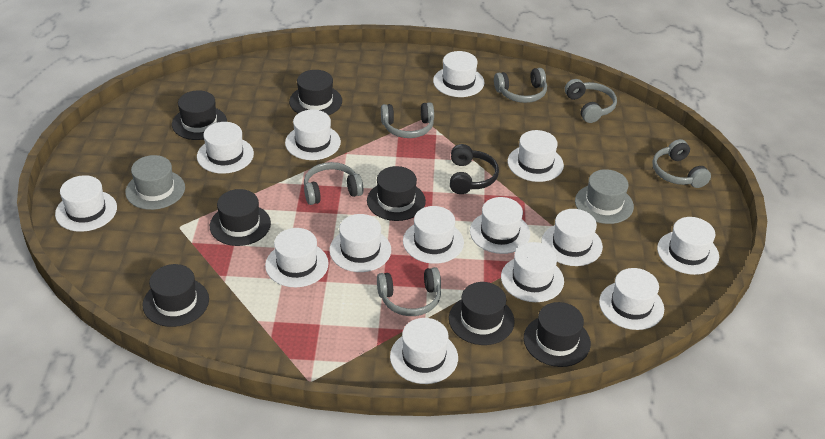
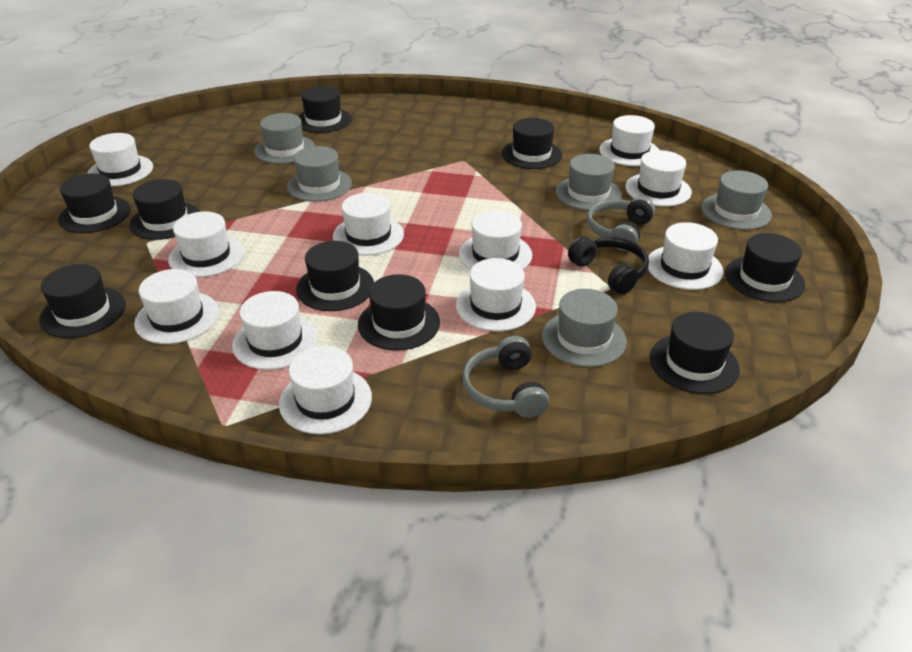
black hat: [143,264,209,327] [172,90,227,140] [210,189,271,246] [289,70,342,115] [367,166,426,221] [449,282,515,345] [524,302,591,367] = 7 -> [39,264,126,338] [58,173,131,233] [129,179,200,240] [296,241,374,311] [298,86,352,133] [358,274,440,351] [501,118,562,169] [650,312,740,394] [725,233,805,302] = 9
grey hat: [125,155,185,210] [575,169,634,224] = 2 -> [254,113,315,164] [287,146,352,202] [542,289,627,367] [556,154,622,210] [701,170,772,230] = 5
grey headphones: [304,162,363,205] [377,267,441,316] [381,102,434,138] [494,68,547,103] [565,79,617,123] [652,139,711,188] = 6 -> [462,336,550,418] [587,196,655,251] = 2
white hat: [55,175,117,232] [197,122,254,174] [265,228,329,287] [285,109,341,160] [329,214,391,272] [390,318,458,384] [403,206,464,264] [433,51,484,97] [470,197,530,254] [501,242,564,302] [508,130,564,182] [541,209,603,266] [599,268,664,330] [657,217,719,275] = 14 -> [87,133,153,186] [134,269,219,344] [168,211,244,277] [232,291,318,370] [279,346,372,434] [333,193,404,255] [456,258,536,331] [459,210,532,270] [599,115,659,166] [625,150,692,207] [648,222,723,290] = 11

